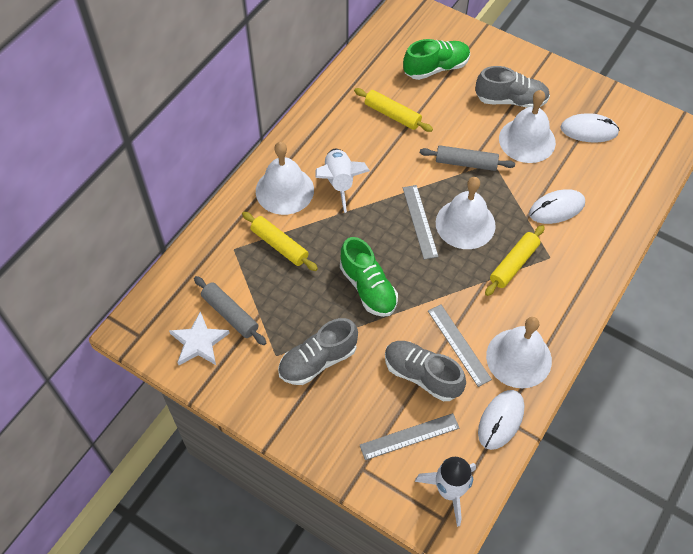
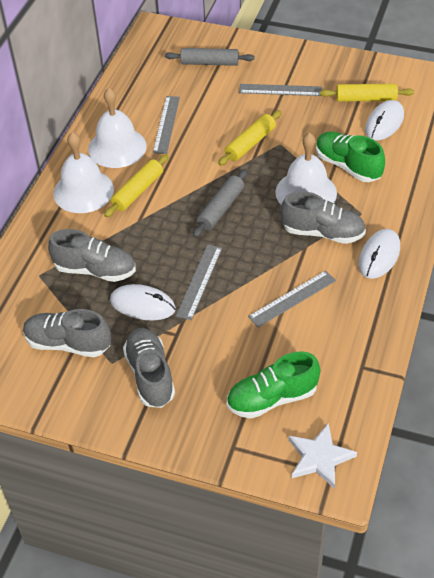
grey ruler: [360,413,459,460] [403,185,439,260] [428,304,492,387] = 3 -> [153,96,180,154] [176,244,222,320] [239,84,322,96] [248,270,336,327] = 4
grey shoe: [278,318,358,385] [385,341,466,401] [475,66,550,108] = 3 -> [23,309,111,357] [48,229,136,282] [123,328,175,408] [280,191,366,244] = 4
white bell: [256,142,314,215] [436,177,496,249] [486,317,552,388] [499,90,556,163] = 4 -> [53,132,114,213] [88,88,147,168] [275,132,337,205] = 3
white rocket: [315,149,370,213] [415,457,476,527] = 2 -> none = 0

